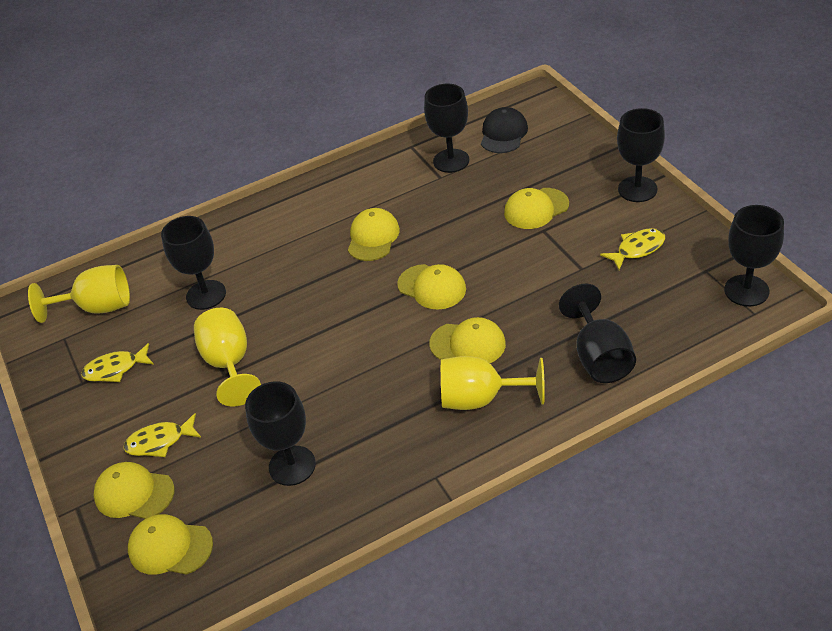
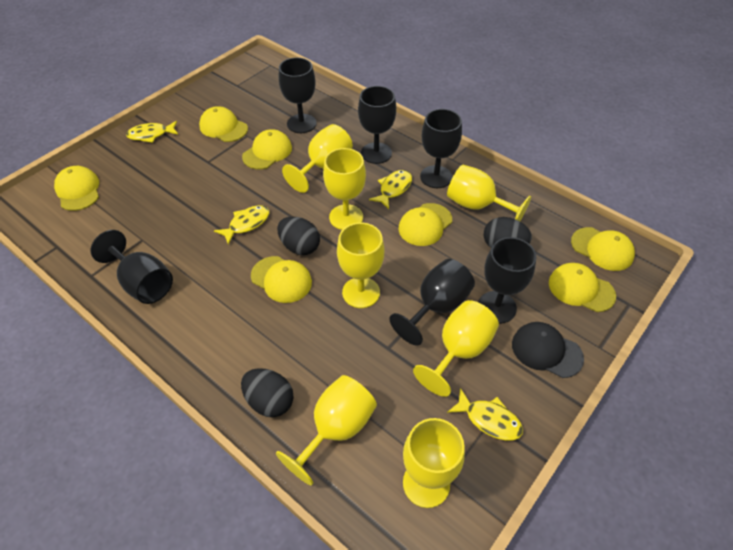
black egg: none = 0 -> [241,368,294,418] [277,217,320,255] [484,217,532,248] = 3
yellow cap: [93,462,175,519] [128,514,213,575] [348,208,400,261] [397,264,466,310] [429,317,506,363] [504,188,569,229] = 6 -> [54,166,99,211] [199,106,248,142] [242,129,292,169] [251,256,312,303] [399,203,452,246] [549,263,616,312] [571,227,635,271] = 7
yellow fish: [81,343,154,382] [123,413,201,457] [600,228,665,270] = 3 -> [126,121,178,143] [214,205,270,245] [369,170,412,209] [447,388,523,441] = 4
yellow goblet: [28,265,130,323] [194,308,261,407] [441,356,545,410] = 3 -> [276,375,377,486] [282,124,353,193] [323,148,366,230] [337,222,384,308] [403,418,465,508] [413,300,499,397] [447,165,531,221] = 7

